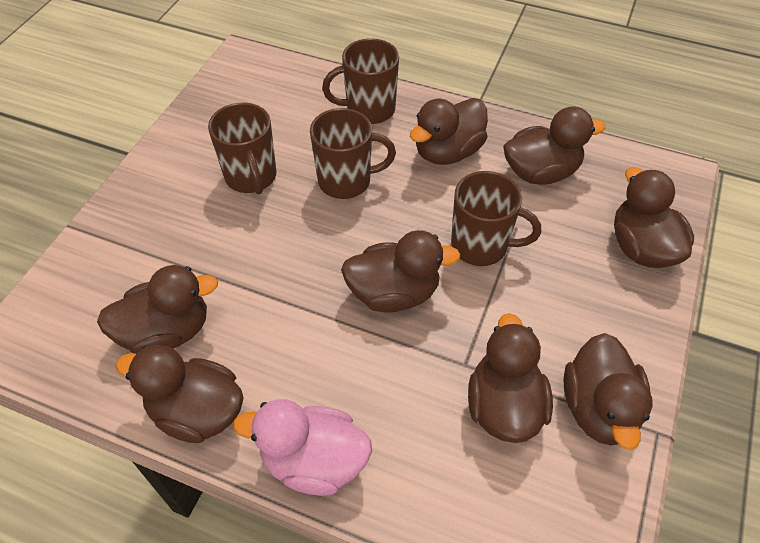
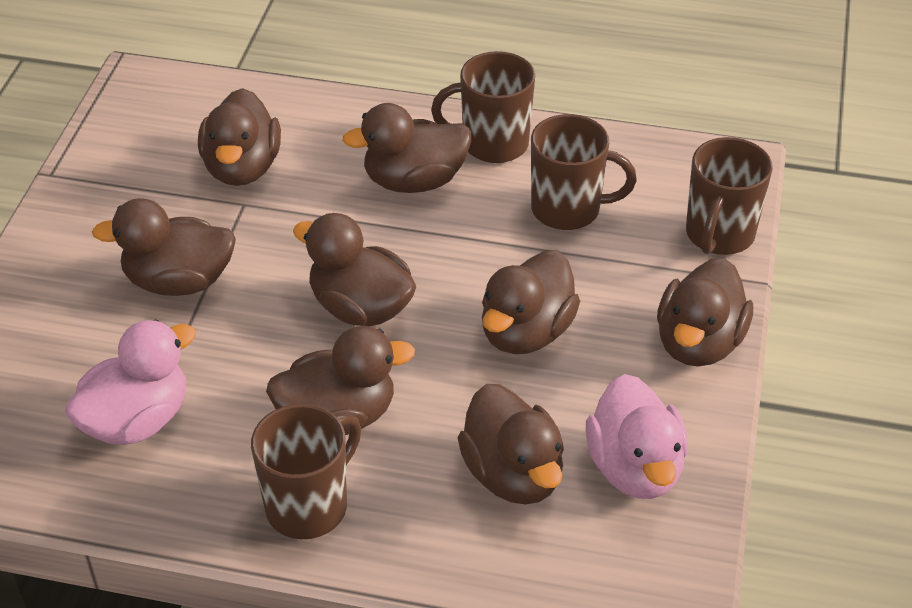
pink duck: [233,399,372,496] = 1 -> [65,319,196,445] [586,374,688,499] = 2

